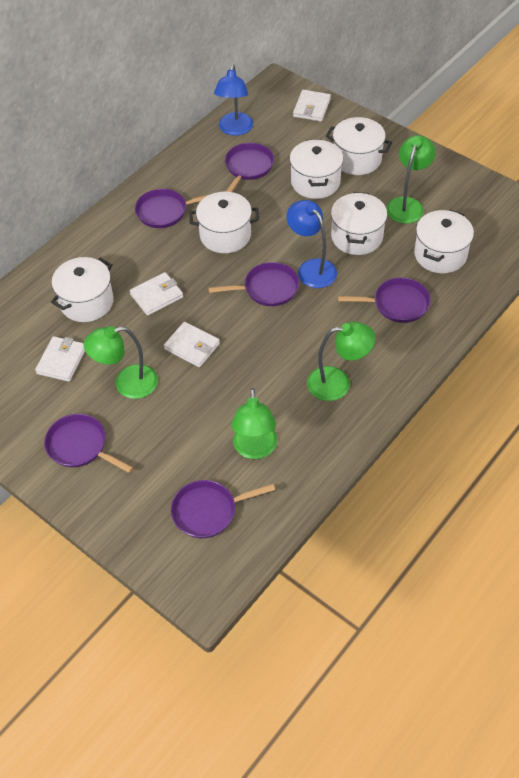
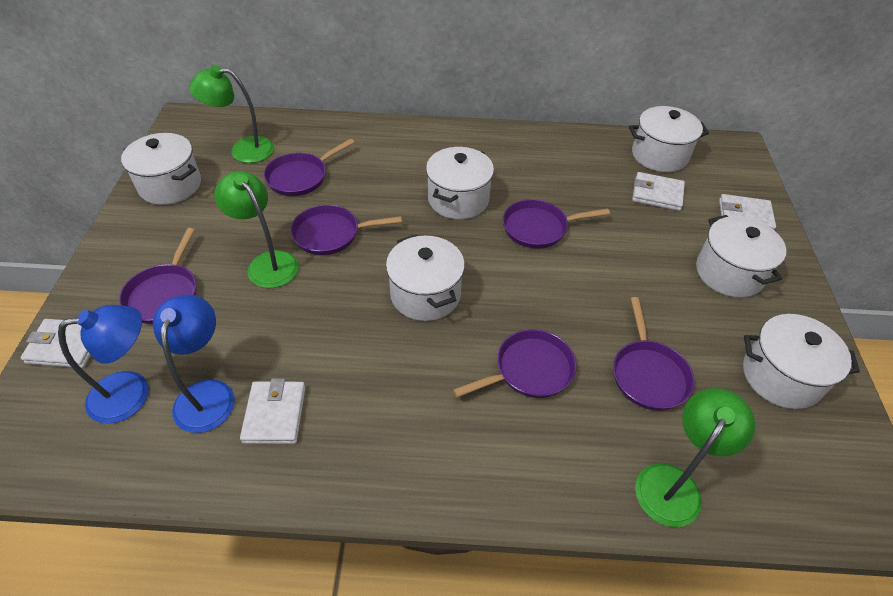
green lamp: [83,326,158,399] [231,388,277,459] [307,322,376,401] [386,135,436,224] = 4 -> [189,65,274,163] [214,171,299,288] [635,388,755,527] = 3

